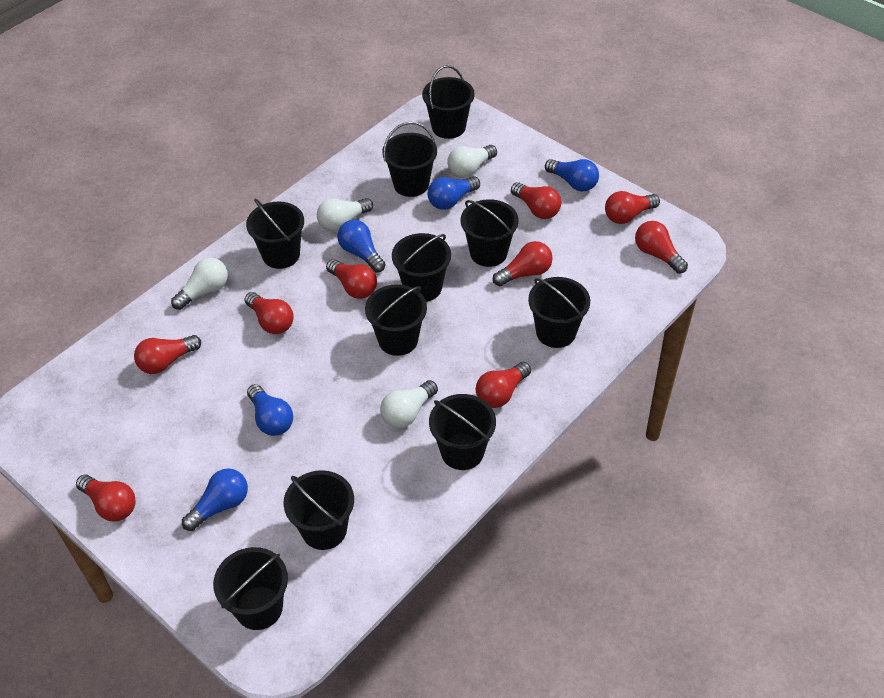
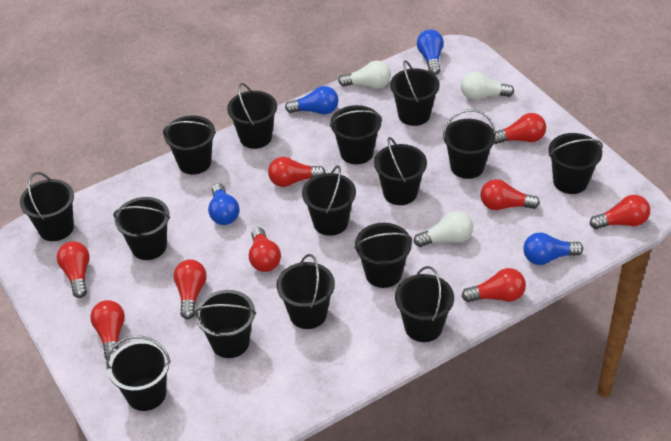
black bucket: [213,547,288,630] [246,199,304,269] [283,470,354,550] [365,284,427,356] [382,122,437,197] [392,233,451,302] [422,65,475,139] [429,394,496,470] [461,199,519,267] [528,277,590,348] = 10 -> [20,172,74,241] [106,336,171,411] [113,197,170,260] [163,115,216,175] [195,290,256,358] [227,83,277,149] [277,254,335,329] [302,165,356,236] [330,105,382,164] [354,223,412,288] [374,137,427,205] [390,60,440,126] [395,266,454,342] [443,109,496,179] [549,133,603,194] = 15
blue light bulb: [182,468,248,531] [247,384,293,436] [337,220,386,273] [428,176,480,210] [545,159,599,191] = 5 -> [208,183,240,225] [285,86,339,114] [417,30,444,75] [523,233,583,265] = 4
white light bulb: [171,257,228,310] [317,198,373,232] [380,380,438,428] [447,145,497,178] = 4 -> [338,61,391,89] [414,211,473,247] [461,71,514,100] = 3

